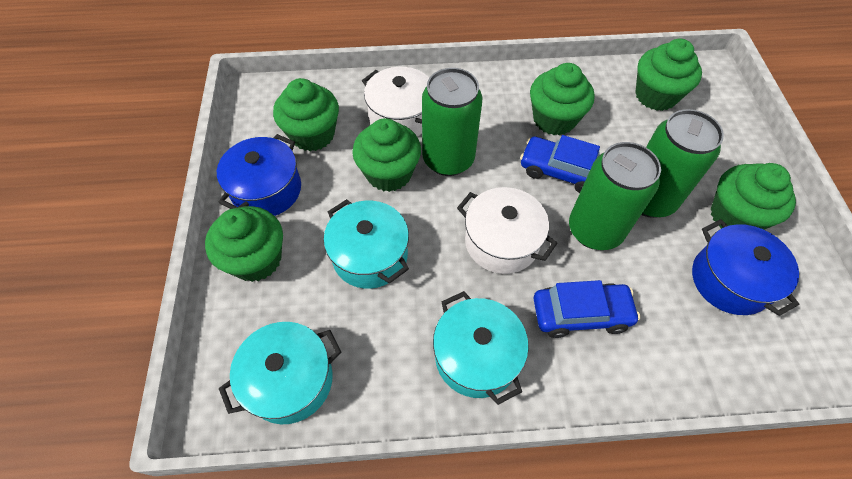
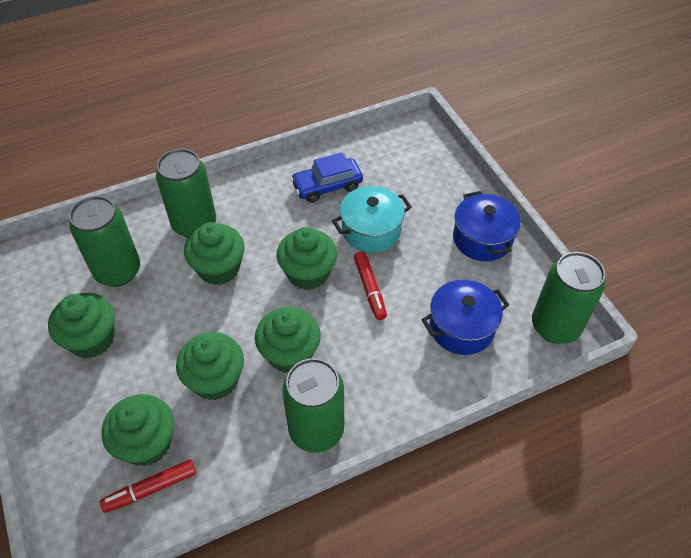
blue car: [520,135,600,193] [534,280,640,338] = 2 -> [290,152,363,203] = 1
green can: [422,68,482,176] [569,142,661,250] [641,109,724,218] = 3 -> [69,196,140,287] [156,148,216,238] [282,358,344,453] [532,252,605,344] = 4
red marker: none = 0 -> [100,459,196,513] [354,251,387,320] = 2
turquoise pot: [219,322,342,424] [324,199,409,289] [433,291,529,405] = 3 -> [332,186,412,253] = 1
white pot: [362,67,429,136] [457,187,558,274] = 2 -> none = 0

